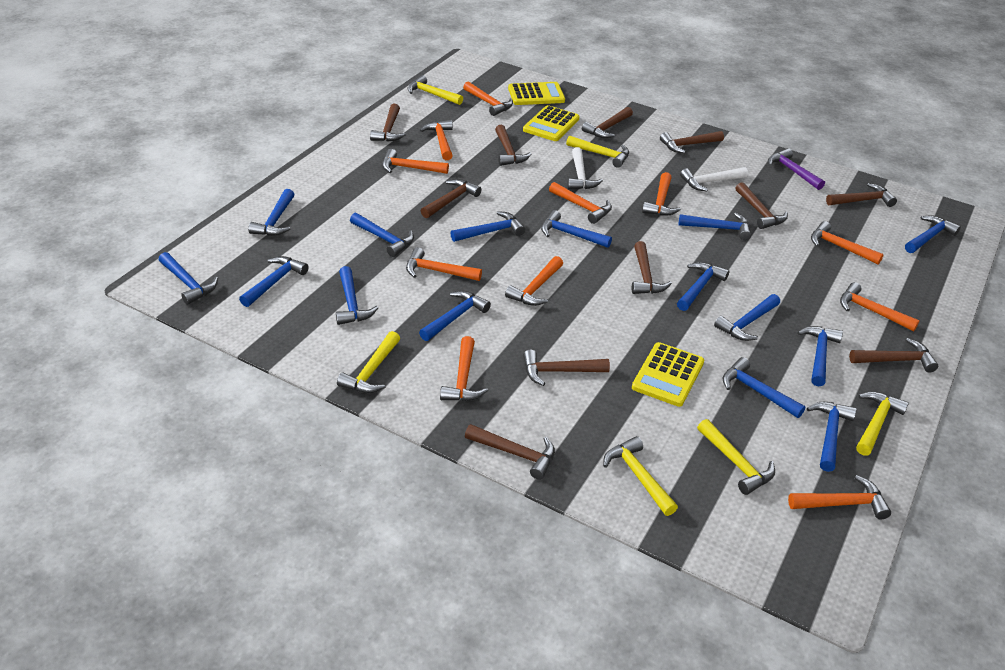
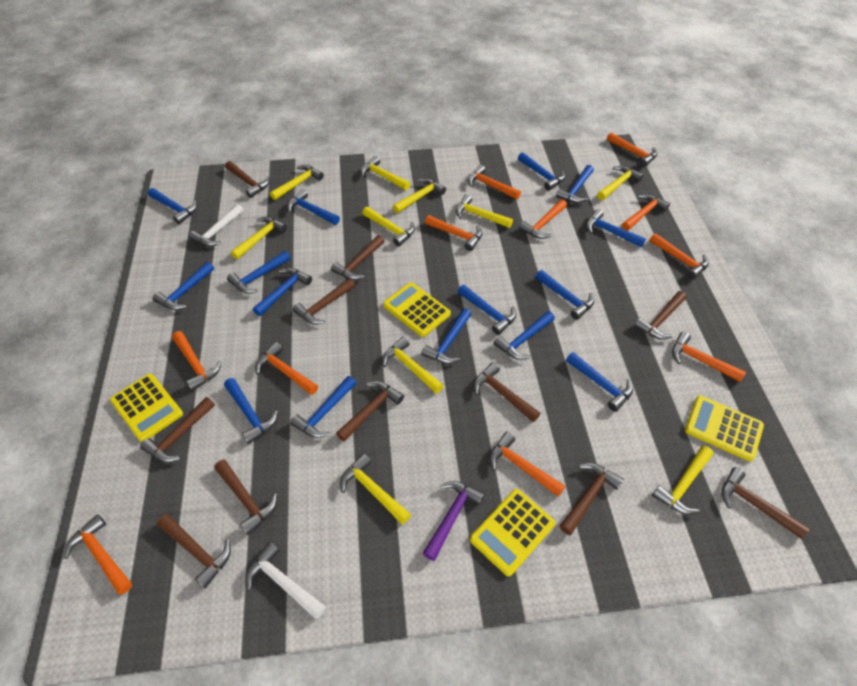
yellow calculator: [508,82,565,105] [523,105,580,141] [632,342,704,407] = 3 -> [110,373,183,442] [383,282,451,337] [470,489,555,577] [685,395,764,461] = 4
yellow hammer: [337,331,400,393] [407,75,463,105] [566,135,629,168] [603,436,678,516] [697,419,775,495] [856,391,909,456] = 6 -> [231,217,287,259] [270,165,324,200] [340,453,411,525] [361,156,410,190] [362,207,415,247] [382,337,444,394] [393,178,446,213] [456,195,513,228] [597,166,644,200] [652,446,713,515] = 10

